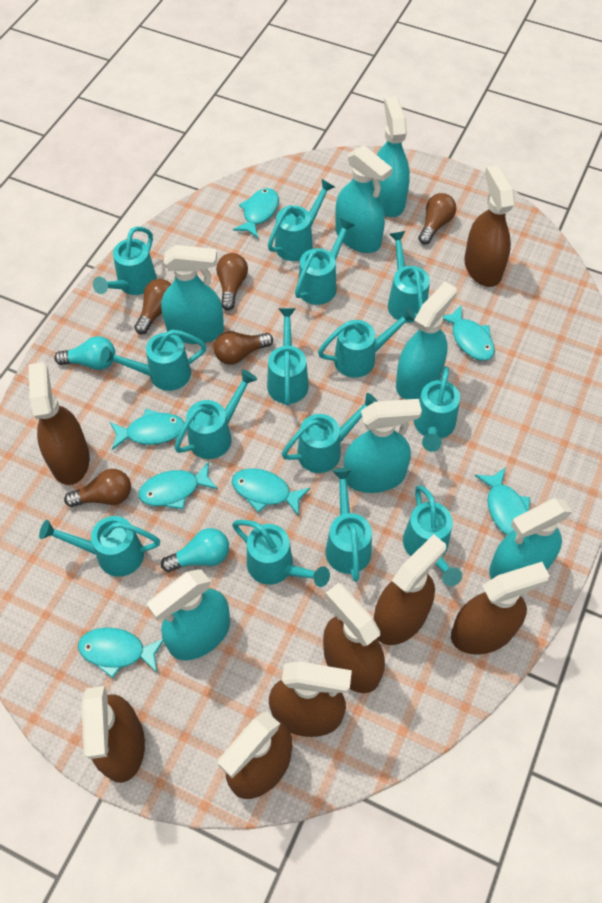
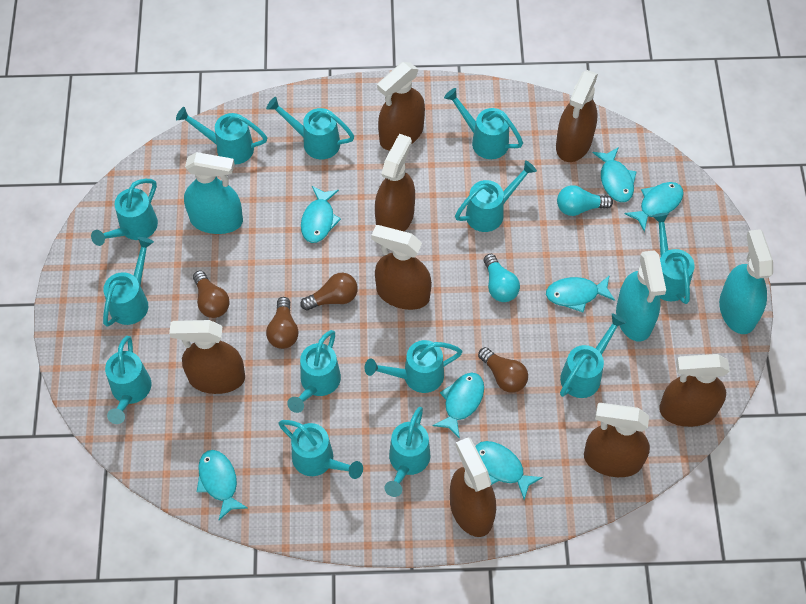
brown light bulb: [64,469,131,507] [134,279,171,334] [214,331,273,365] [216,253,248,310] [418,193,456,244] = 5 -> [193,271,230,318] [266,297,299,349] [301,273,358,311] [478,347,528,393] = 4
turquoise spray bottle: [147,569,230,660] [161,245,224,344] [335,145,392,253] [344,399,422,493] [372,96,410,217] [396,282,457,400] [489,498,572,579] = 7 -> [184,152,243,234] [616,250,666,342] [719,229,773,334] = 3
turquoise watering can: [39,516,160,577] [93,226,157,295] [100,329,206,391] [174,369,257,459] [232,520,330,587] [267,308,309,405] [268,179,335,261] [281,393,378,473] [295,218,355,305] [318,306,416,378] [325,468,372,582] [388,231,430,323] [403,485,462,586] [413,366,460,452] = 14 -> [91,179,158,246] [103,237,154,327] [105,336,151,424] [176,107,267,165] [266,97,354,159] [278,420,363,479] [287,330,341,413] [365,340,463,393] [385,407,431,497] [444,88,523,159] [455,160,537,232] [560,314,626,398] [653,213,695,304] = 13

